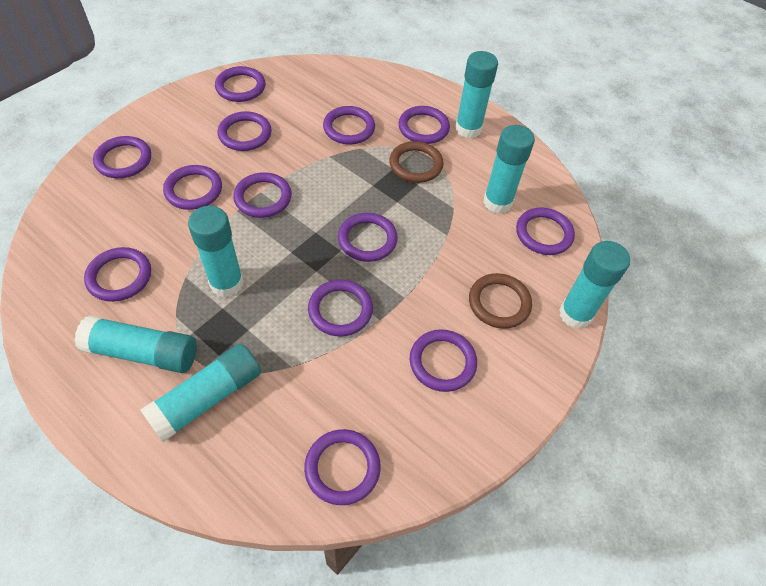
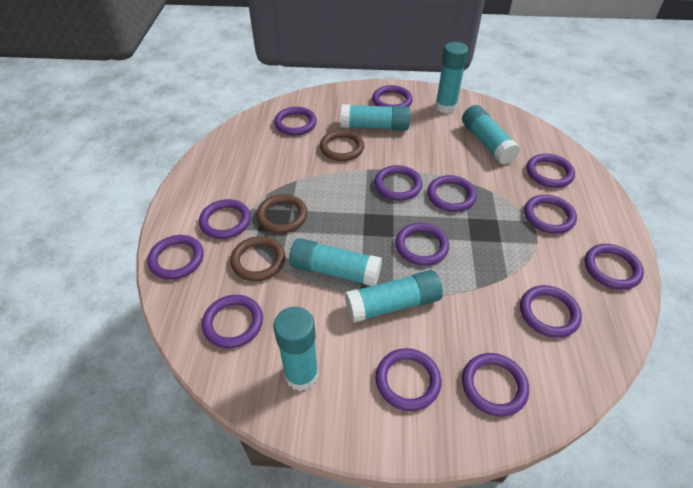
brown ring: [389,141,444,183] [469,273,532,329] = 2 -> [230,236,285,281] [256,194,307,233] [320,130,364,161] = 3
purple ring: [84,247,151,302] [93,136,151,178] [163,165,222,210] [215,66,265,102] [218,111,272,151] [233,172,292,218] [304,429,381,505] [308,280,373,337] [323,106,375,144] [338,213,398,262] [398,106,450,144] [410,329,477,392] [516,207,575,255] = 13 -> [147,235,204,280] [199,199,251,239] [202,295,263,348] [274,107,317,136] [372,85,413,107] [374,165,423,201] [375,348,441,411] [395,223,449,266] [427,175,477,212] [462,353,529,417] [520,285,582,338] [524,195,577,234] [526,154,575,188] [584,244,644,290] = 14

